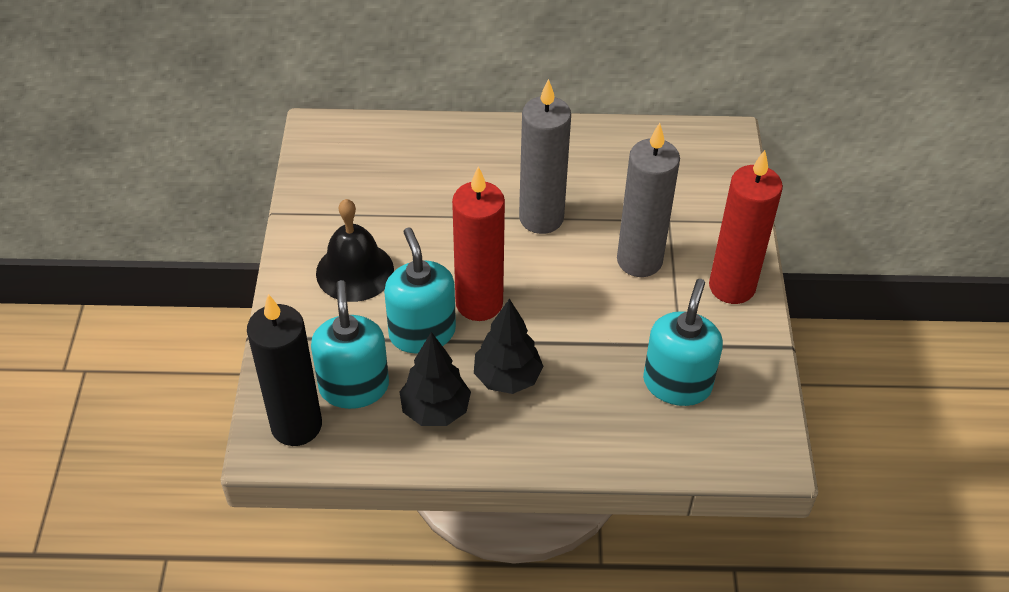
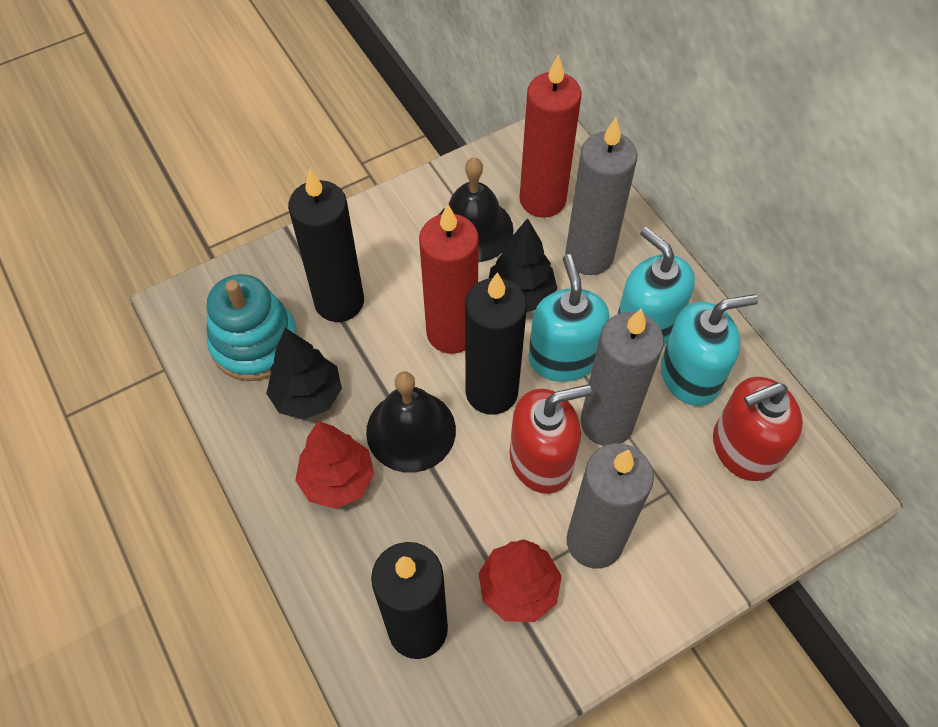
black bell: [316,199,394,302] = 1 -> [366,371,456,473] [439,158,513,262] = 2
black candle: [247,294,322,446] = 1 -> [288,169,364,322] [371,542,448,659] [465,272,527,415] = 3
grey candle: [519,79,571,234] [617,123,680,277] = 2 -> [565,118,637,275] [567,443,654,569] [580,308,664,446] = 3
red soap dispenser: none = 0 -> [510,384,592,494] [713,377,803,481] = 2
red tree: none = 0 -> [295,421,374,509] [479,539,562,622] = 2
turquoise stacking toy: none = 0 -> [206,274,298,381] = 1

